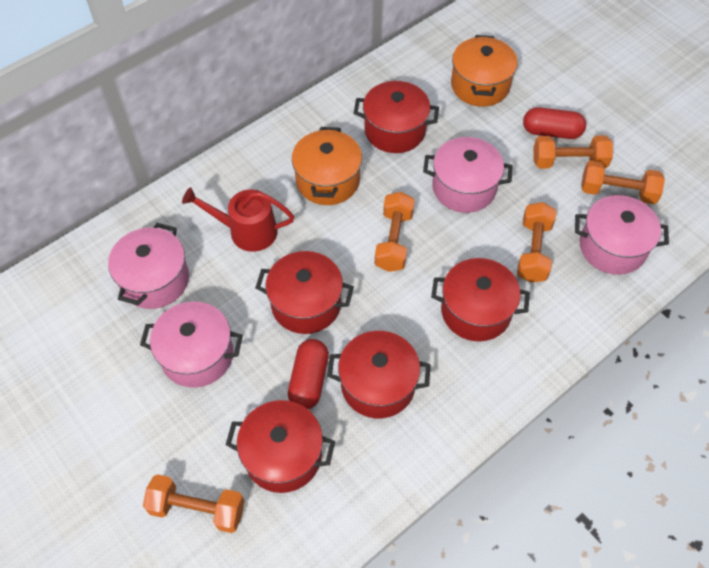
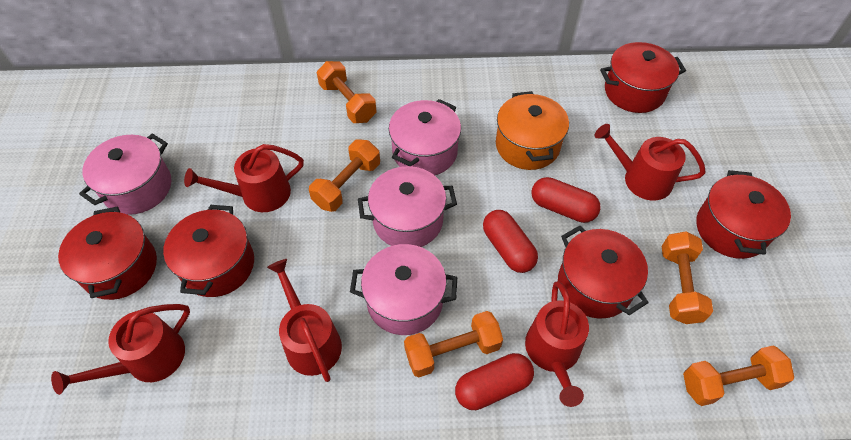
orange pot: [292,127,362,205] [451,35,518,107] = 2 -> [496,91,569,170] = 1
red capsule: [288,339,329,409] [523,107,586,139] = 2 -> [455,353,534,410] [483,210,538,273] [531,177,601,223] = 3
red watering can: [182,187,294,252] = 1 -> [51,304,190,395] [184,144,304,212] [267,259,342,382] [525,281,589,407] [594,124,706,201] = 5

